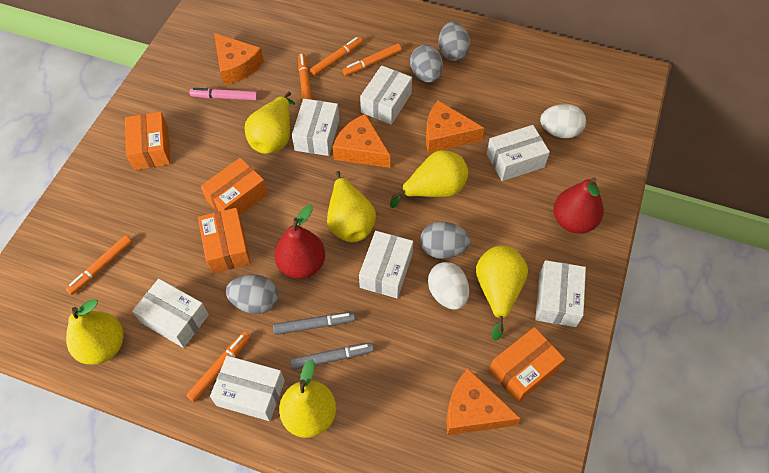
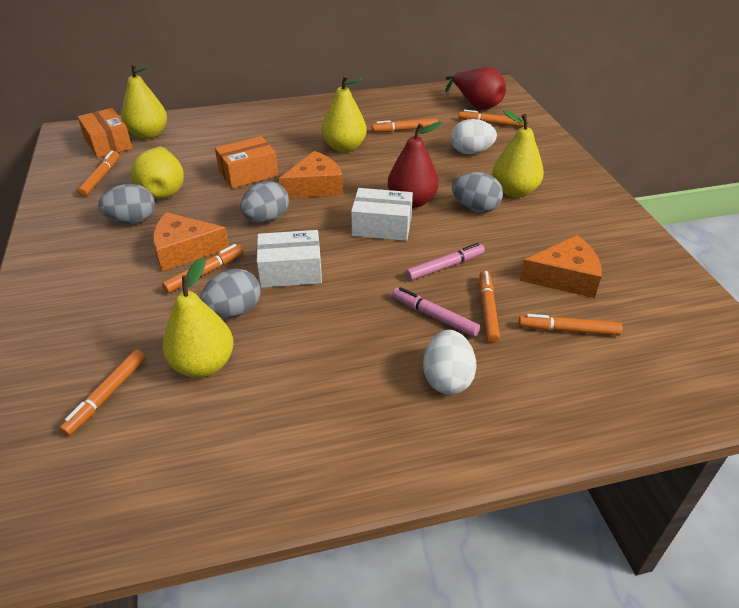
grey marker: [273,312,355,335] [290,343,374,370] = 2 -> none = 0
orange box: [125,112,171,170] [198,208,251,274] [201,158,267,216] [489,327,565,403] = 4 -> [77,108,132,158] [215,136,278,188] = 2
orange cheese: [214,33,264,85] [333,114,390,168] [426,100,484,153] [446,368,521,435] = 4 -> [153,212,229,272] [279,151,343,198] [520,235,602,298] = 3
orange marker: [66,235,132,295] [186,331,250,402] [298,53,312,101] [310,37,363,76] [342,43,402,76] = 5 -> [59,349,145,436] [78,150,120,197] [162,244,244,293] [372,118,438,132] [459,109,524,128] [479,271,500,343] [519,314,623,336] = 7
pink marker: [189,88,258,101] = 1 -> [392,287,480,337] [406,243,485,281] = 2
white box: [132,279,209,348] [210,356,285,421] [292,99,339,156] [359,231,413,298] [360,65,412,125] [487,125,550,181] [535,260,586,327] = 7 -> [257,230,322,288] [351,188,413,241] = 2
yellow pear: [66,299,123,365] [245,92,295,154] [279,359,336,438] [327,171,376,242] [390,150,468,208] [476,246,528,341] = 6 -> [121,63,167,139] [131,146,184,199] [162,258,234,378] [322,75,367,152] [493,110,544,198] = 5

